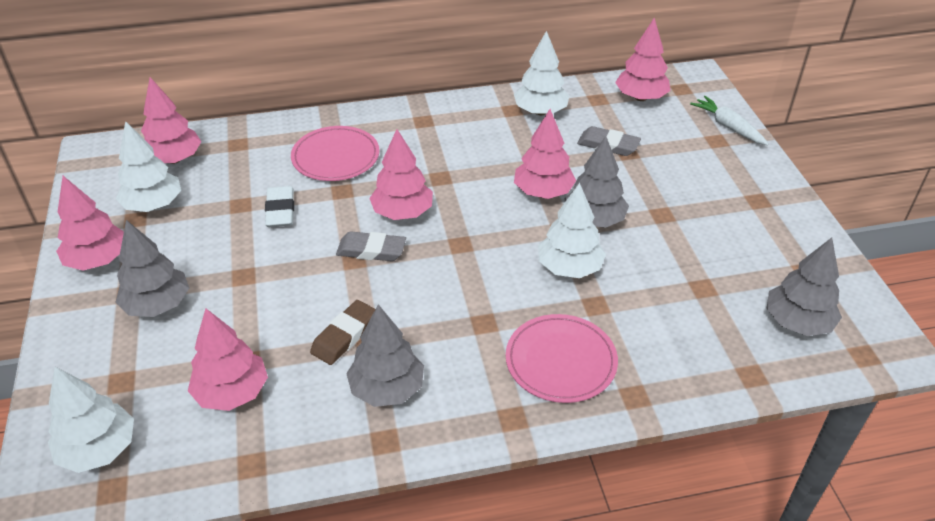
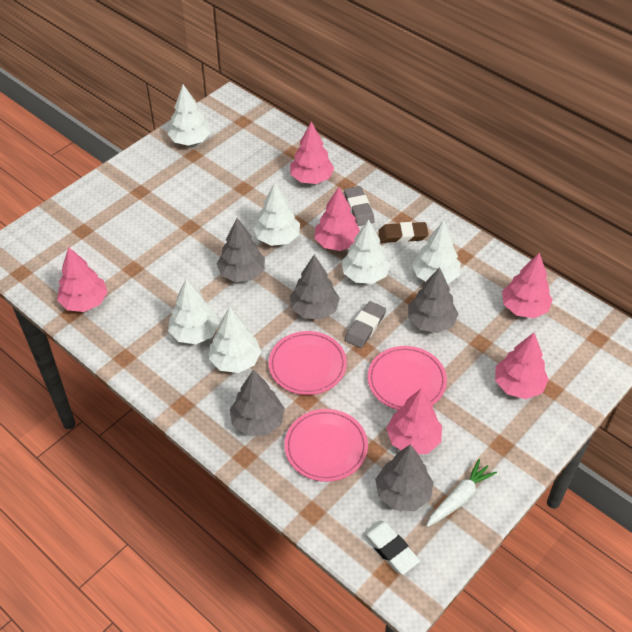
grey tree: [115,220,189,317] [346,304,424,407] [565,136,629,228] [766,238,842,336] = 4 -> [217,218,265,282] [230,370,285,436] [290,254,340,319] [375,444,434,511] [408,267,458,333] = 5
pink plate: [291,126,379,181] [506,314,618,403] = 2 -> [269,331,347,395] [284,409,368,482] [367,346,447,410] = 3
white tree: [48,367,134,473] [116,121,181,212] [514,31,569,115] [538,183,606,278] = 4 -> [168,84,211,146] [168,279,219,344] [209,307,261,373] [253,182,300,246] [342,219,390,284] [412,220,461,284] = 6

